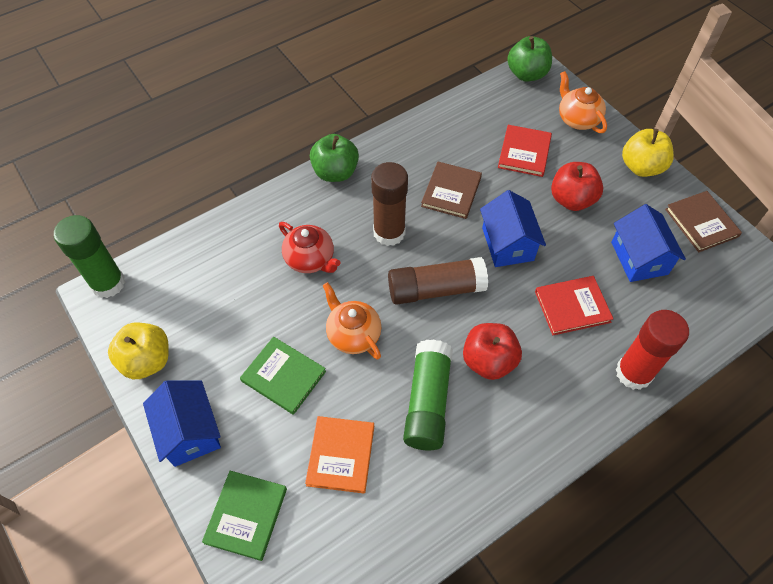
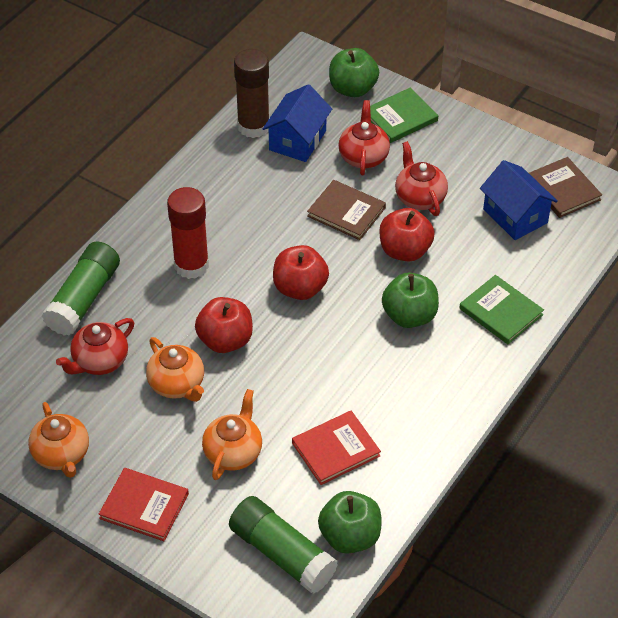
blue house: [143,380,221,467] [480,190,546,267] [611,204,686,282] = 3 -> [263,84,332,162] [480,160,558,240] = 2
brown glue stick: [371,162,408,246] [388,257,488,305] = 2 -> [234,49,269,138] = 1
green apple: [310,134,359,182] [507,36,552,82] = 2 -> [318,491,381,554] [329,48,379,97] [382,272,439,328] = 3
orange book: [305,416,374,493] = 1 -> none = 0
orange teapot: [323,282,381,359] [559,71,607,133] = 2 -> [28,402,89,478] [146,337,204,402] [202,389,262,480] = 3
red apple: [463,323,522,380] [551,162,603,211] = 2 -> [195,297,253,353] [273,245,329,300] [379,208,435,262] = 3
red teapot: [279,222,340,273] = 1 -> [56,318,134,375] [338,100,390,175] [395,141,448,216] = 3
yellow apple: [108,323,169,379] [622,129,674,177] = 2 -> none = 0

